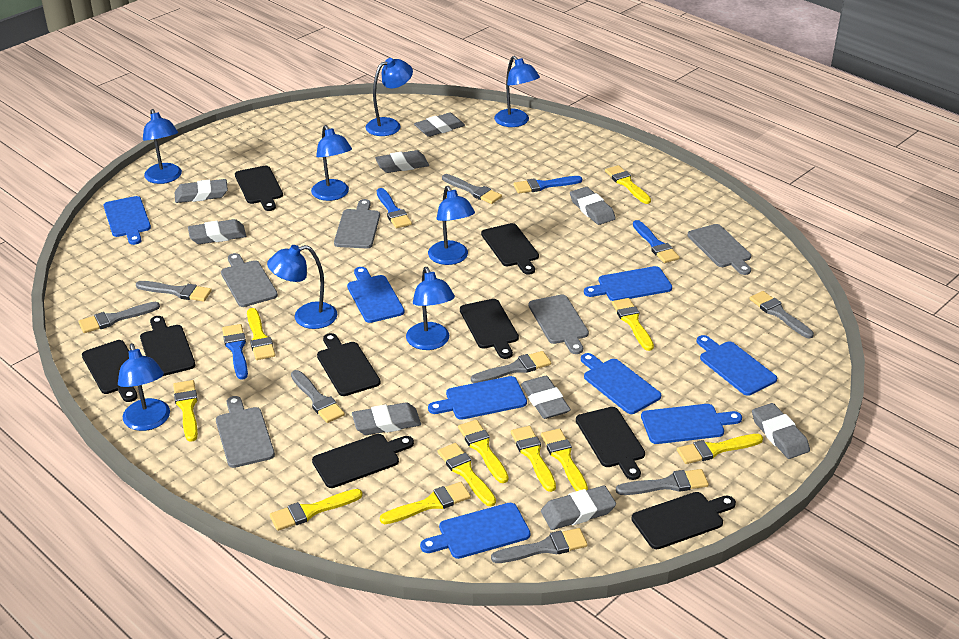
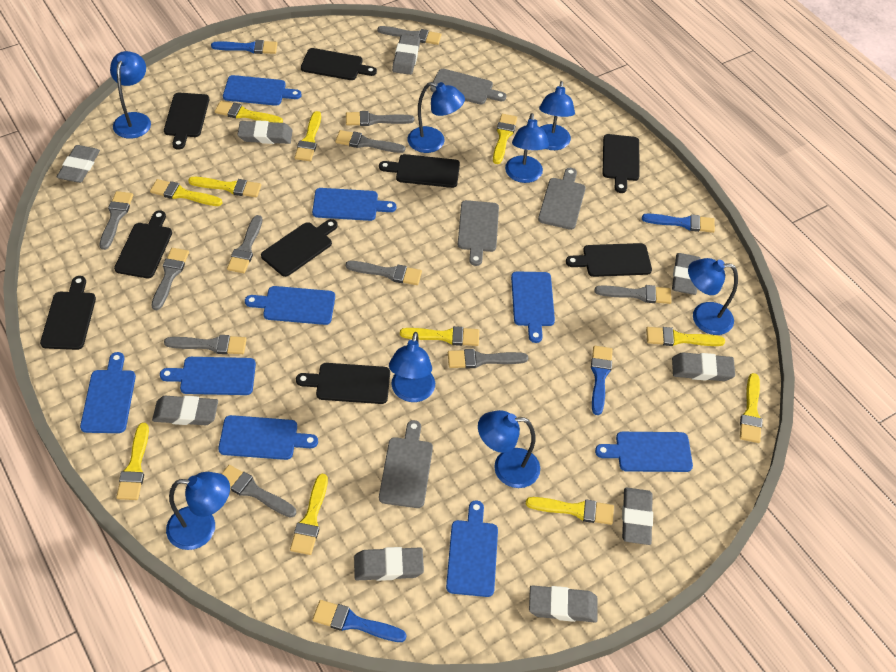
blue cutting board: [104,196,151,245] [347,267,404,323] [420,503,530,559] [428,376,527,420] [581,353,661,414] [584,266,672,301] [641,404,742,444] [697,335,777,396] = 8 -> [80,352,136,433] [160,357,256,395] [218,415,318,460] [223,75,301,106] [245,286,335,325] [312,188,396,221] [446,500,498,597] [511,271,555,343] [595,432,693,472] = 9
grey brush: [78,302,160,333] [136,281,212,302] [291,370,345,423] [442,174,502,204] [471,351,551,383] [491,528,588,563] [616,469,709,495] [749,291,814,339] = 8 -> [99,191,133,250] [151,248,189,310] [164,335,247,354] [221,465,296,518] [227,215,262,273] [335,130,405,153] [345,261,422,285] [346,111,414,126] [377,26,441,45] [448,349,528,368] [595,285,672,304] = 11
grey cutting board: [216,396,275,468] [221,253,278,307] [334,199,380,248] [528,294,589,354] [687,224,751,275] = 5 -> [379,420,433,508] [430,69,506,105] [458,200,499,266] [538,168,586,230] = 4

